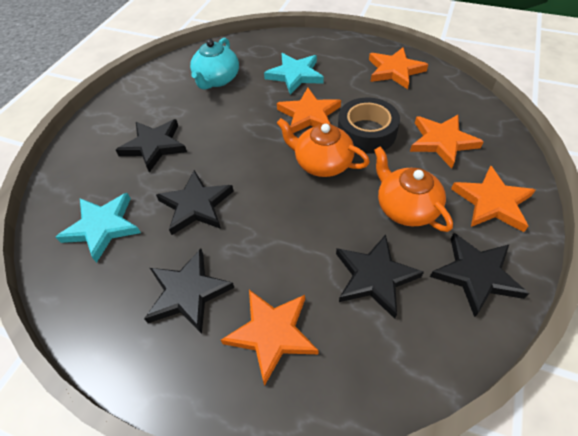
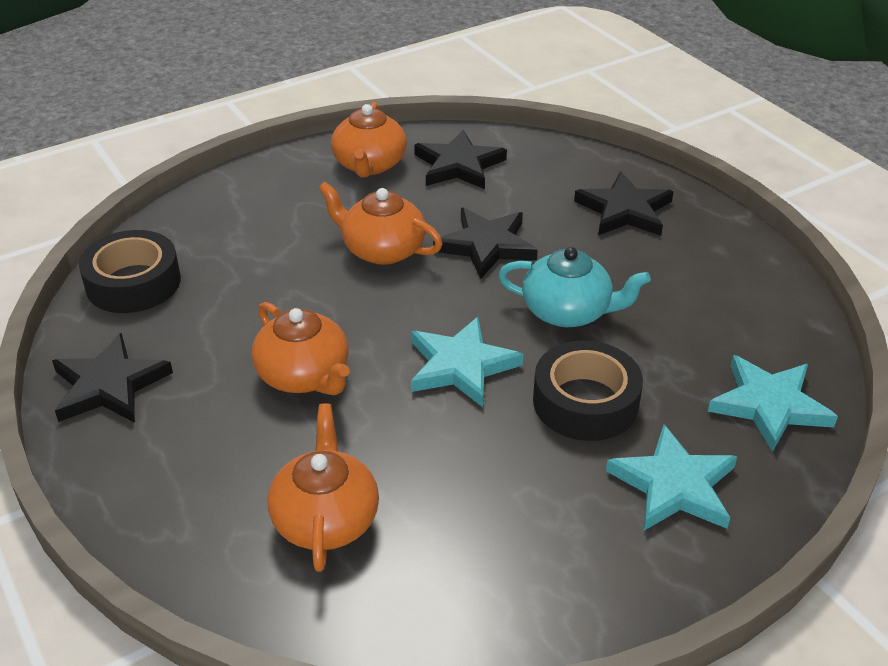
black star: [116,119,187,172] [144,249,234,334] [156,170,234,235] [336,235,424,319] [430,233,529,317] = 5 -> [52,333,173,423] [414,130,507,189] [433,208,538,279] [574,172,674,236] = 4
black tape: [338,98,400,154] = 1 -> [79,230,181,313] [533,341,643,441] = 2
orange star: [221,290,319,386] [277,88,341,133] [369,47,429,89] [410,115,484,168] [451,166,536,232] = 5 -> none = 0
orange teapot: [277,118,370,177] [374,146,453,232] = 2 -> [252,302,350,395] [268,403,379,572] [318,182,443,265] [331,102,407,177] = 4
turquoise star: [56,193,141,263] [264,53,324,95] = 2 -> [411,317,523,407] [606,425,737,531] [708,355,838,452] = 3

